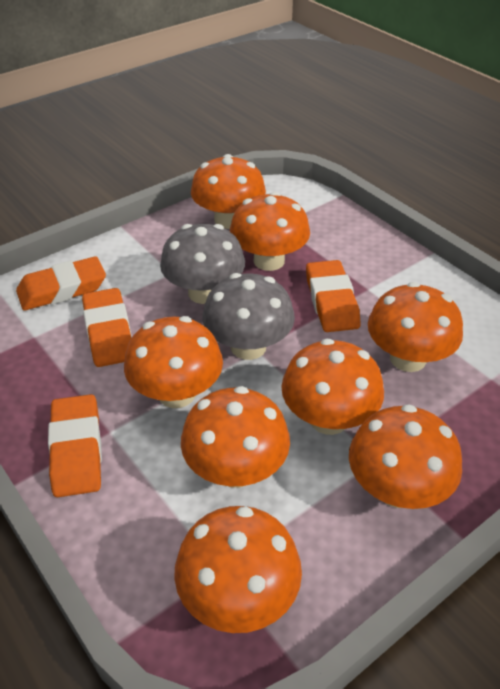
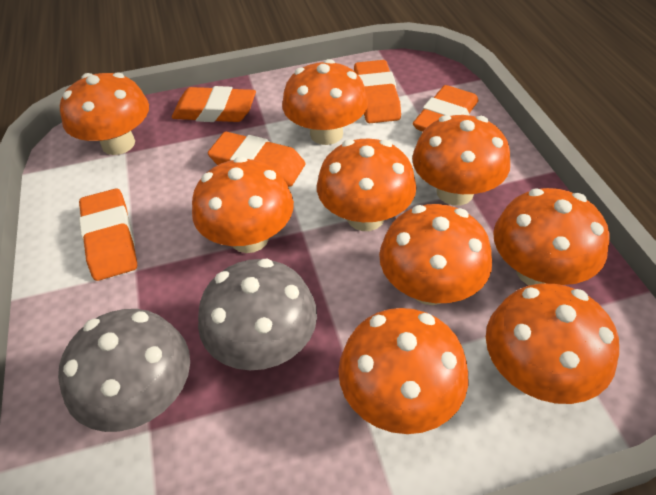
orange eraser: [16,256,106,311] [48,394,102,497] [82,288,132,367] [306,260,361,332] = 4 -> [79,188,137,281] [172,86,256,122] [208,132,306,187] [354,60,401,123] [413,85,478,132] = 5
orange mushroom: [124,316,223,408] [174,506,302,633] [181,386,290,488] [191,154,266,229] [230,192,310,271] [281,338,384,435] [349,404,462,509] [368,282,463,372] = 8 -> [60,72,149,155] [192,157,294,253] [282,59,368,145] [317,139,416,231] [339,308,468,434] [379,204,492,305] [412,115,510,205] [486,284,619,404] [493,188,609,285] = 9

